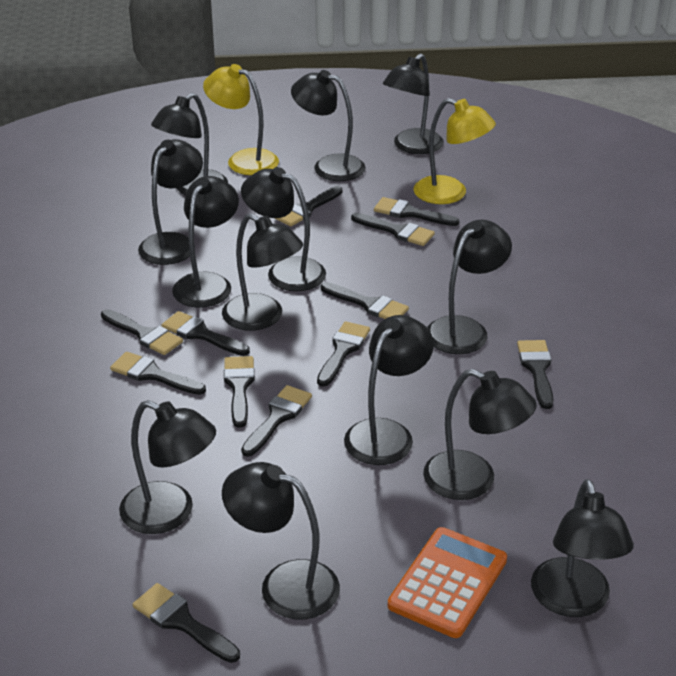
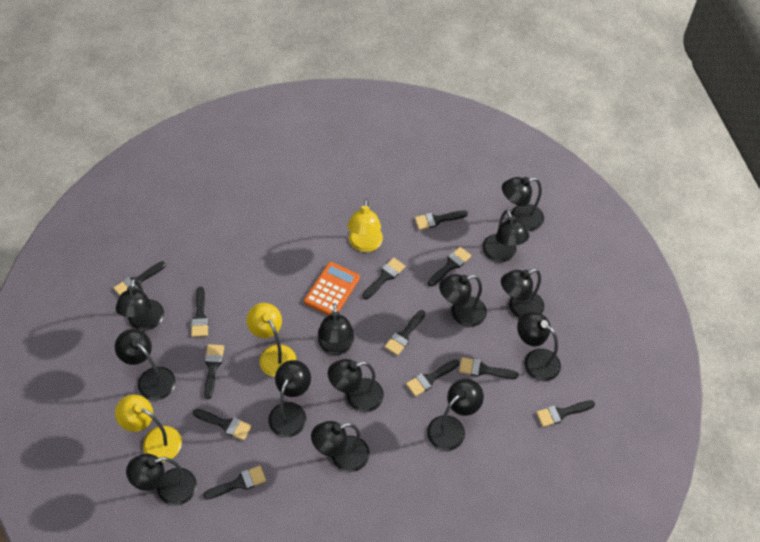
yellow lamp: [203,64,279,175] [413,98,496,204] = 2 -> [115,395,182,462] [247,303,296,377] [348,199,383,252] = 3

